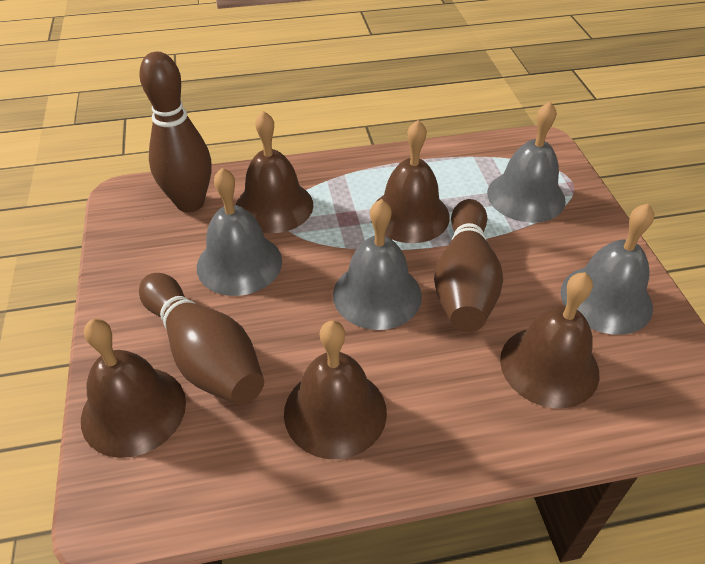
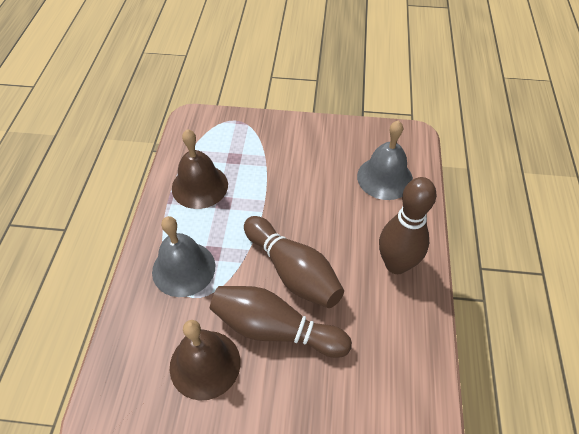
brown bell: [81,319,186,458] [236,111,313,233] [284,320,387,459] [371,120,450,243] [500,272,599,408] = 5 -> [170,320,241,401] [172,129,228,209] = 2
grey bell: [196,168,282,296] [333,199,422,330] [487,102,566,223] [561,203,654,335] = 4 -> [152,216,215,297] [357,121,413,200] = 2

